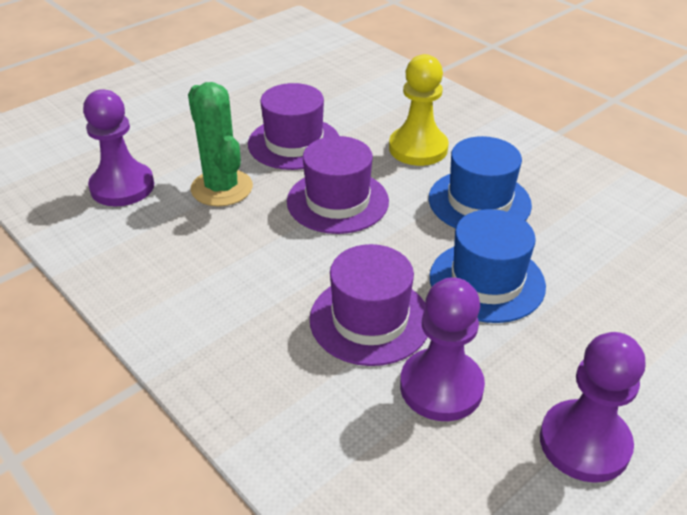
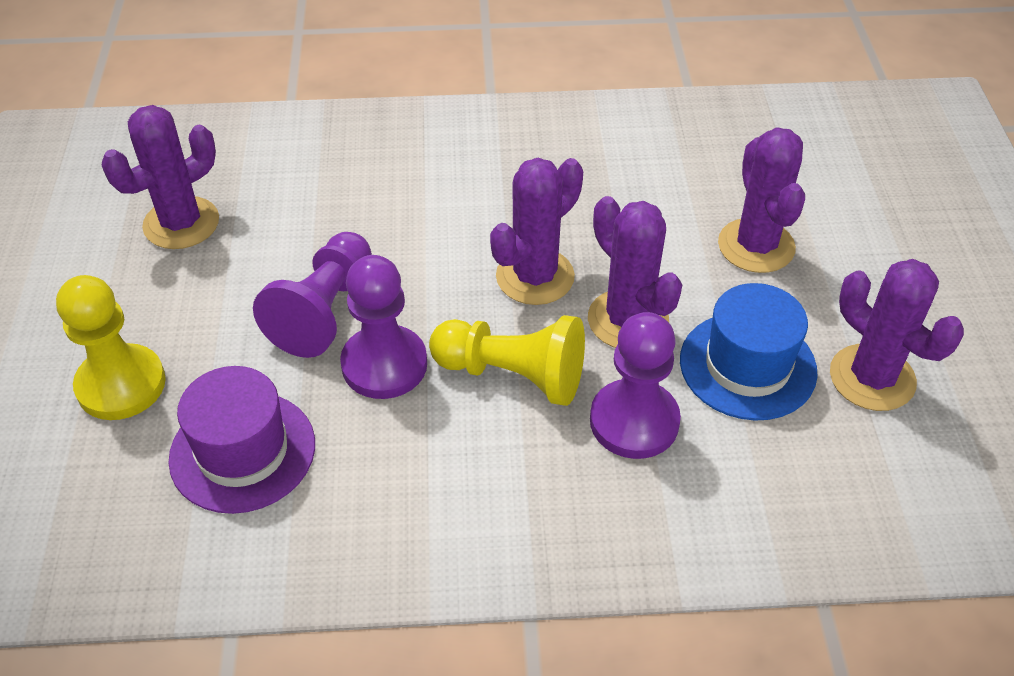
blue hat: [429,136,532,228] [430,209,546,323] = 2 -> [680,283,818,421] = 1
green cactus: [188,82,253,206] = 1 -> none = 0
purple cactus: none = 0 -> [102,105,219,249] [490,158,583,305] [588,196,682,348] [718,127,805,273] [830,259,964,411] = 5
purple hat: [248,83,339,170] [287,136,389,234] [310,244,428,366] = 3 -> [169,366,315,514] = 1
yellow pawn: [389,54,449,166] = 1 -> [56,275,166,420] [429,315,585,406] = 2

